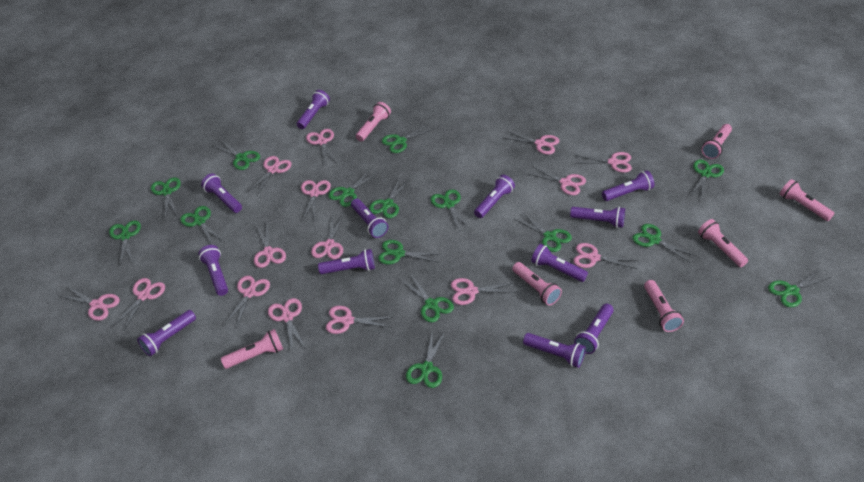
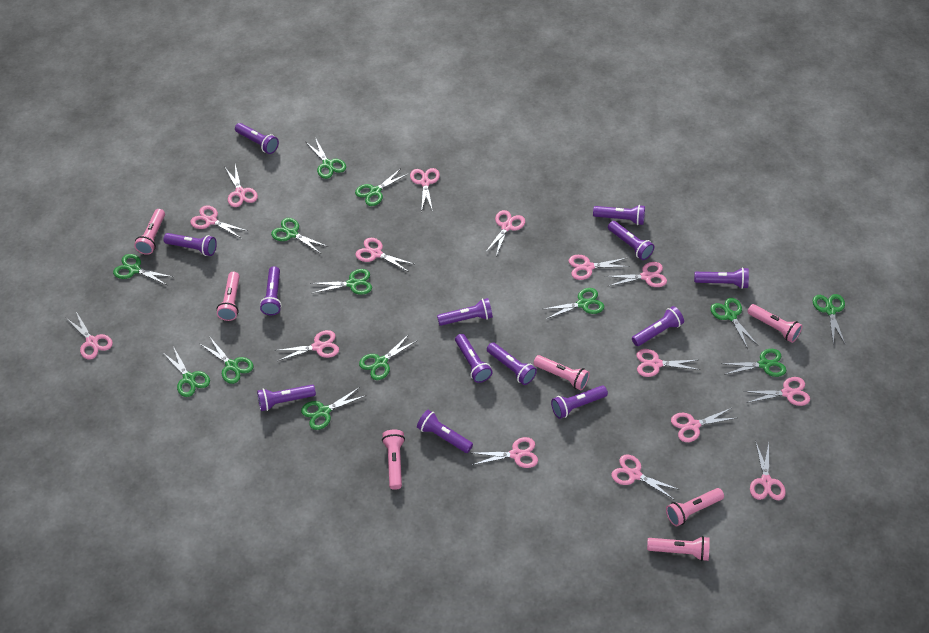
green scissors: [109,220,141,265] [151,177,181,219] [180,206,223,245] [212,139,260,170] [328,170,378,207] [369,178,409,218] [378,240,442,264] [382,124,434,153] [401,274,454,322] [406,329,445,388] [431,189,471,232] [515,212,572,252] [632,224,696,263] [691,160,724,201] [768,270,831,307] = 15 -> [113,254,173,285] [162,346,210,397] [200,336,253,384] [271,218,328,254] [301,387,365,430] [306,139,346,179] [310,269,372,295] [355,168,409,206] [359,333,418,380] [544,288,604,319] [710,298,759,349] [721,349,786,377] [813,294,846,345] = 13
purple flashlight: [137,310,196,356] [198,245,228,296] [201,173,242,213] [297,90,330,129] [318,249,375,274] [351,199,388,238] [474,175,515,218] [523,333,586,368] [531,244,588,282] [570,207,625,228] [574,304,614,354] [602,170,655,201] = 12 -> [163,233,217,256] [235,123,279,154] [257,385,316,411] [260,266,282,315] [417,410,473,453] [437,298,493,326] [455,334,493,383] [487,342,537,385] [551,386,608,419] [593,205,645,225] [608,221,654,260] [632,306,684,346] [694,267,749,289] = 13

